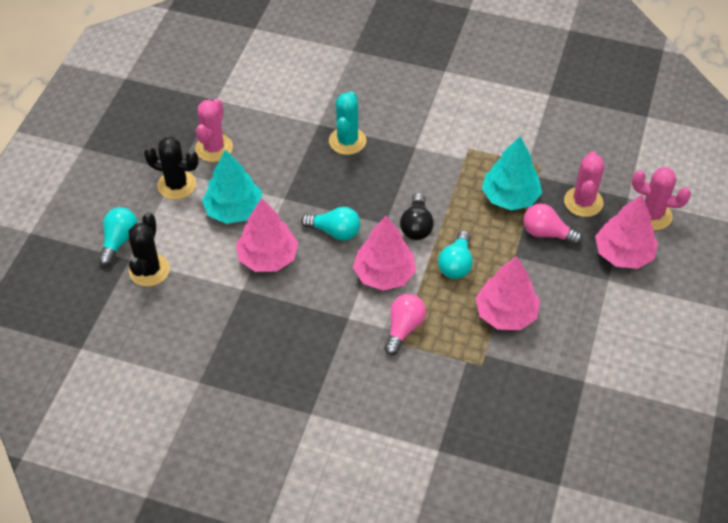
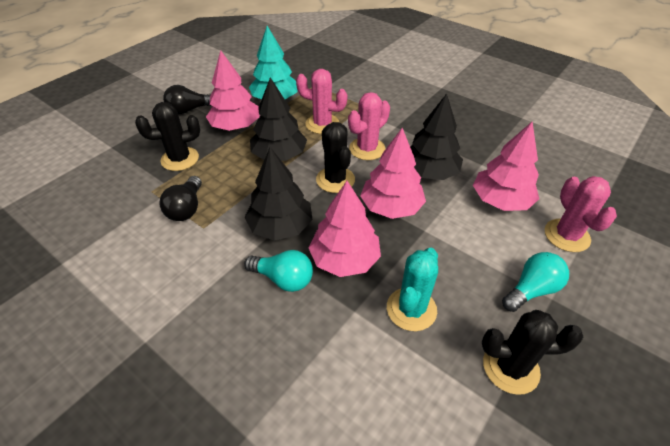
black cactus: [128,213,170,287] [144,137,199,200] = 2 -> [135,102,200,171] [316,122,355,193] [482,310,583,395] = 3
black light bulb: [400,193,434,240] = 1 -> [159,176,202,221] [163,85,212,114] = 2
black tree: none = 0 -> [244,147,313,241] [250,77,307,161] [410,94,463,180] = 3
pink light bulb: [384,294,426,355] [523,203,583,245] = 2 -> none = 0
turquoise light bulb: [98,207,138,266] [301,207,360,241] [438,231,473,279] = 3 -> [244,250,313,292] [502,252,569,312] = 2
turquoise tree: [202,149,262,224] [482,136,542,210] = 2 -> [249,26,298,99] = 1

